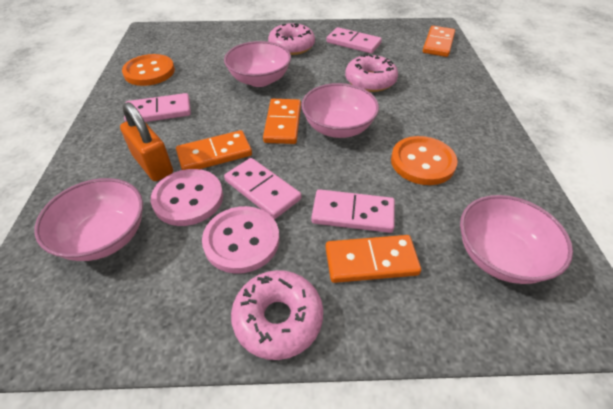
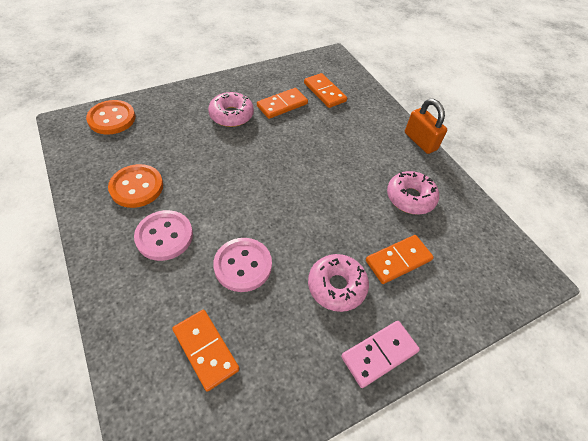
pink bowl: [34,178,143,261] [224,41,291,87] [301,83,379,138] [460,195,573,284] = 4 -> none = 0
pink domino: [124,93,191,122] [224,158,301,219] [311,189,395,233] [326,27,382,54] = 4 -> [341,321,420,388] = 1

